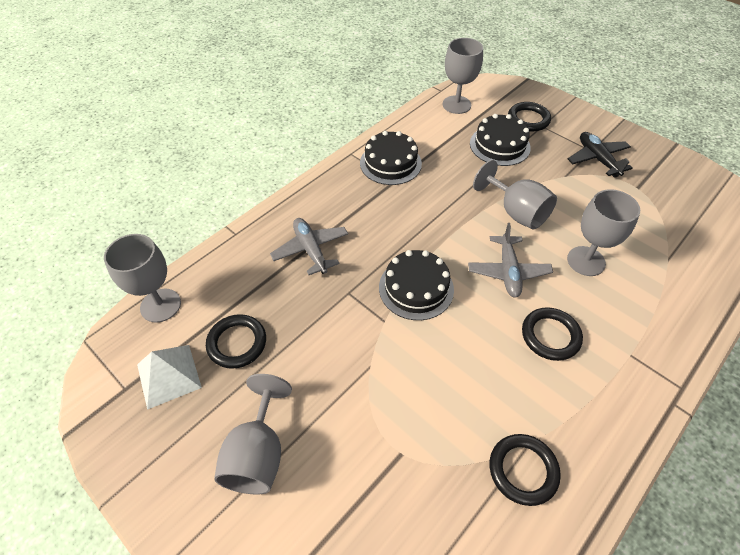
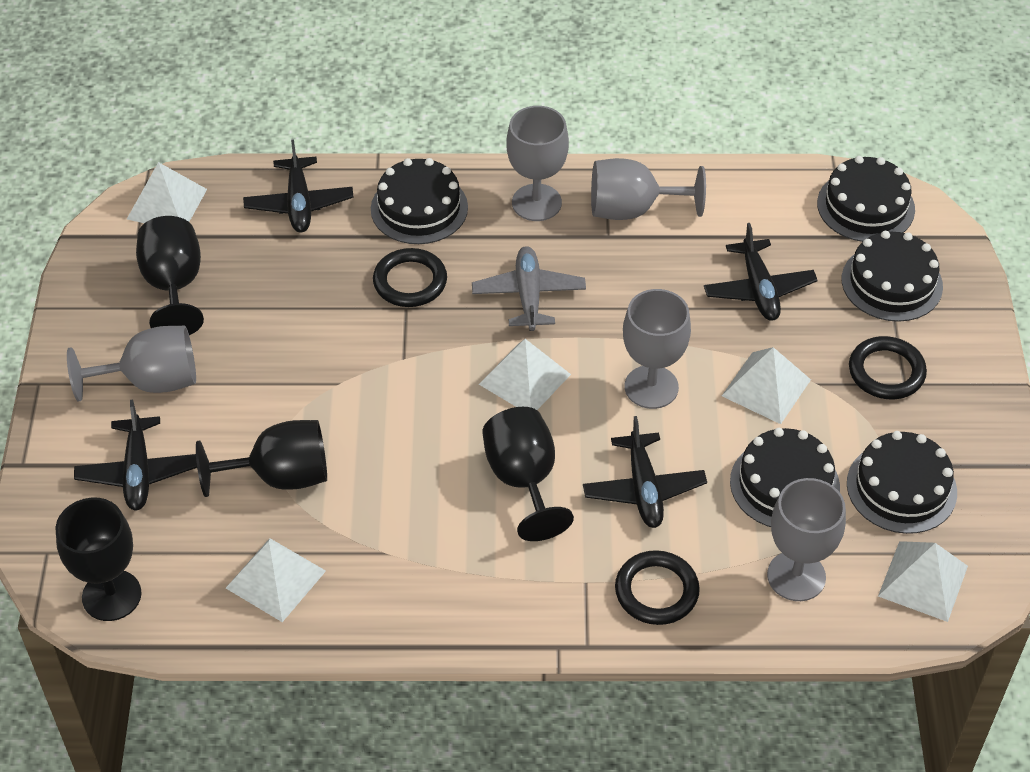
black cake: [360,131,422,185] [379,250,454,320] [470,114,531,166] = 3 -> [371,158,468,244] [730,428,840,527] [817,156,915,242] [842,231,943,322] [847,431,957,534] = 5
black goblet: none = 0 -> [55,498,142,621] [136,216,204,335] [196,420,327,497] [482,407,574,541] = 4
black plane: [568,132,633,178] = 1 -> [74,400,197,510] [243,139,354,232] [583,416,707,528] [704,223,818,321] = 4
black ring: [206,314,266,369] [490,434,561,506] [508,102,551,132] [522,307,583,361] = 4 -> [373,248,447,307] [615,550,700,625] [849,336,927,399] = 3
grey plane: [270,218,348,275] [468,223,553,297] = 2 -> [472,246,586,331] = 1
white pyramid: [137,345,202,410] = 1 -> [127,162,207,223] [226,538,326,622] [479,339,571,410] [722,347,811,424] [878,541,968,622] = 5

